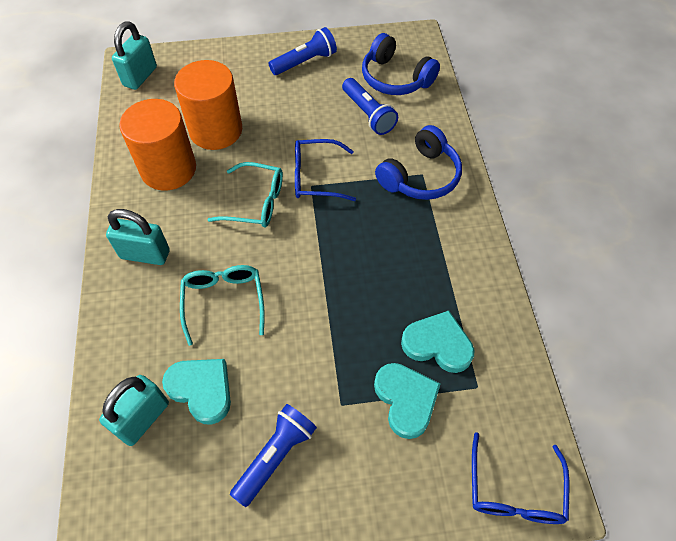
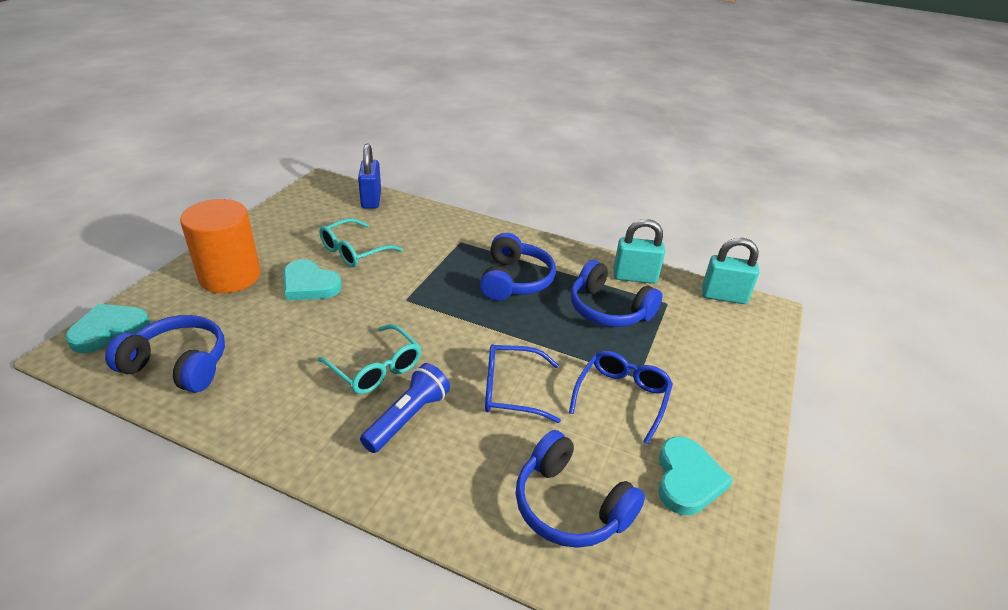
blue flashlight: [230,404,317,507] [269,27,337,75] [342,78,398,135] = 3 -> [360,363,450,453] = 1
blue headphones: [362,33,440,95] [375,125,462,200] = 2 -> [105,315,225,393] [480,233,556,301] [516,430,645,548] [571,260,662,327] = 4
blue padlock: none = 0 -> [358,144,381,209] = 1
orange cylinder: [119,99,196,191] [174,60,242,150] = 2 -> [180,199,261,293] = 1
turquoise padlock: [99,375,169,446] [106,209,170,265] [112,21,157,90] = 3 -> [613,219,665,284] [702,238,759,304] = 2

